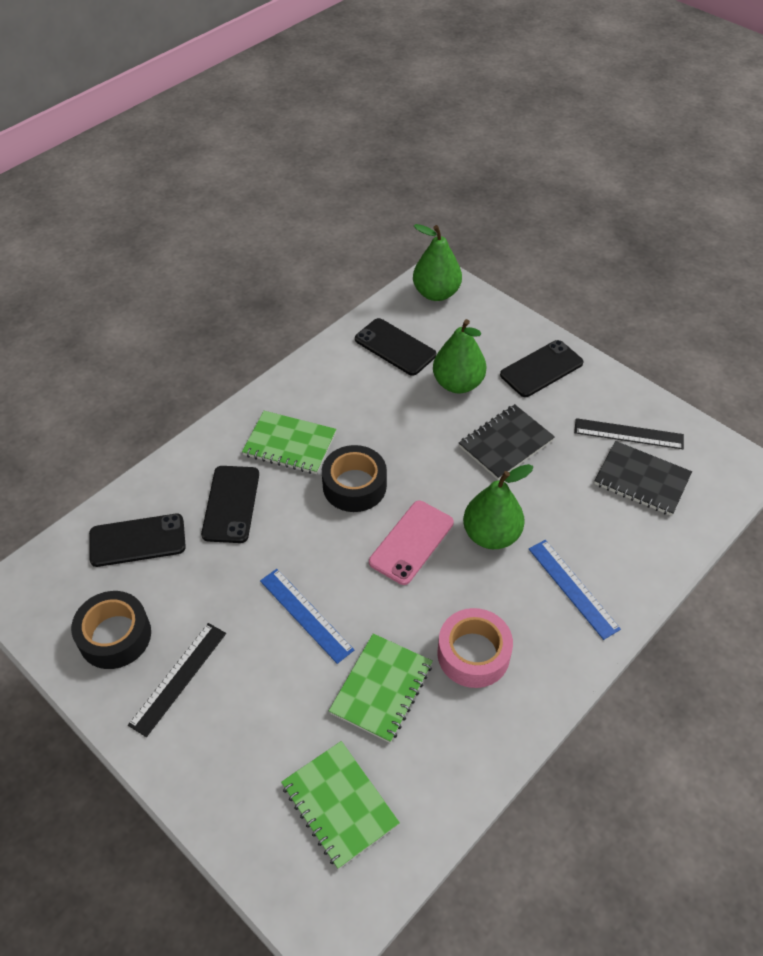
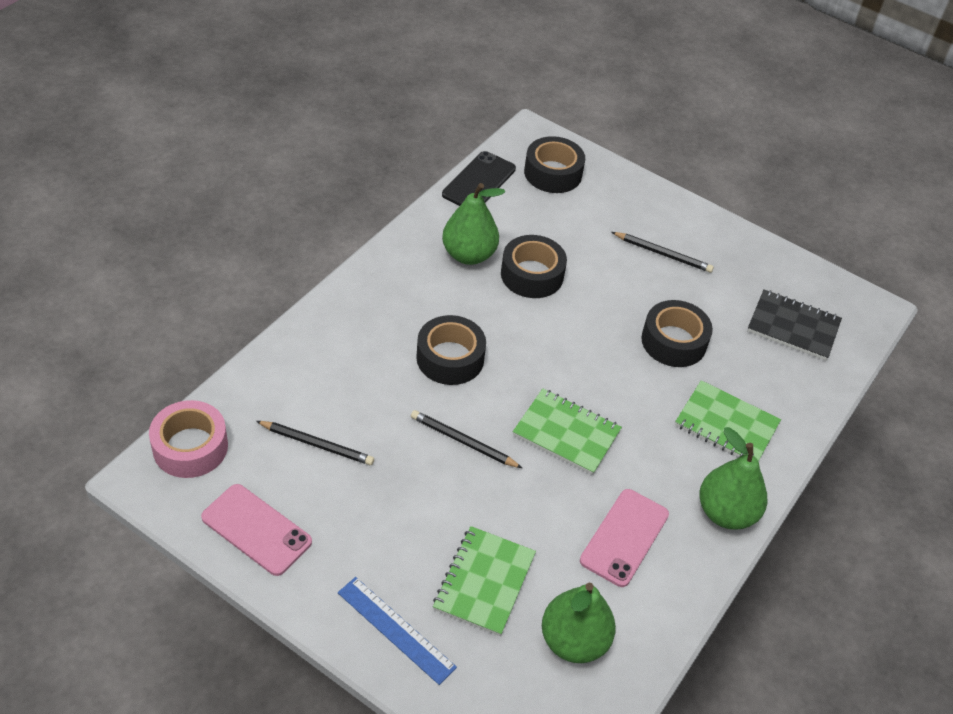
black notebook: [459,404,555,480] [594,441,692,516] = 2 -> [747,289,842,361] = 1
black pencil: none = 0 -> [256,421,374,465] [411,410,522,468] [612,232,714,273] = 3
black phone: [89,514,186,567] [201,466,259,543] [355,318,436,376] [500,340,584,397] = 4 -> [442,151,516,206] = 1
black ruler: [128,623,226,737] [574,418,684,449] = 2 -> none = 0
black tape: [71,591,151,669] [322,445,387,512] = 2 -> [416,315,486,385] [501,235,567,298] [524,136,585,193] [641,300,713,367] = 4
blue ruler: [260,569,354,664] [529,540,621,640] = 2 -> [338,577,457,685] = 1
pink phone: [369,501,454,585] = 1 -> [201,484,312,576] [580,489,669,587] = 2

